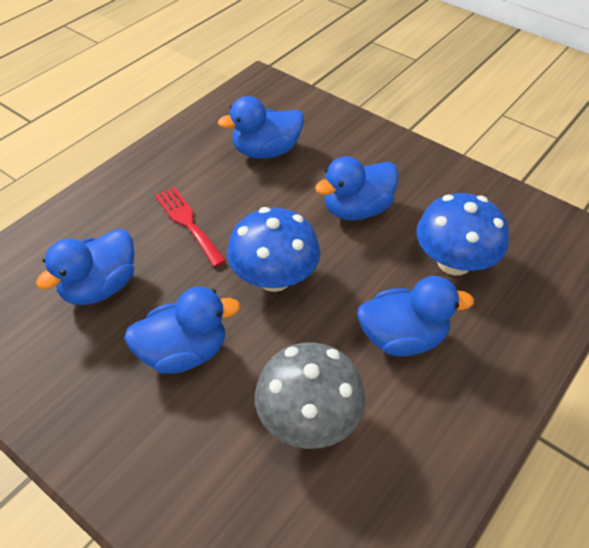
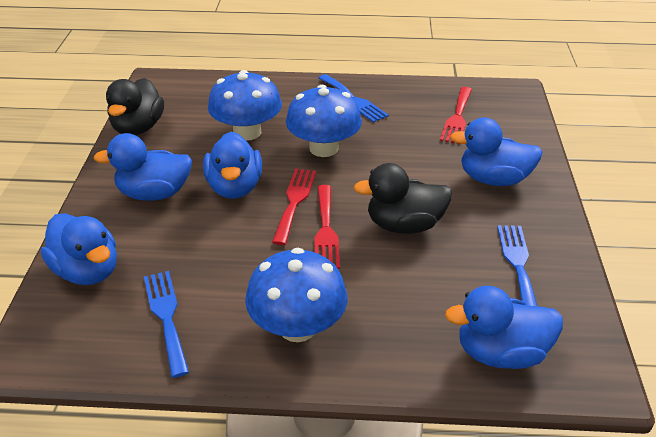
black duck: none = 0 -> [106,78,164,135] [354,163,452,234] = 2
blue fork: none = 0 -> [144,271,189,378] [319,74,389,123] [497,225,537,306] = 3
blue mushroom: [227,207,320,292] [416,193,509,276] = 2 -> [208,70,282,141] [245,248,347,342] [286,85,362,157] = 3
grey mushroom: [255,342,366,449] = 1 -> none = 0
red fork: [155,187,226,267] = 1 -> [272,169,316,245] [314,185,340,269] [440,87,472,144] = 3

